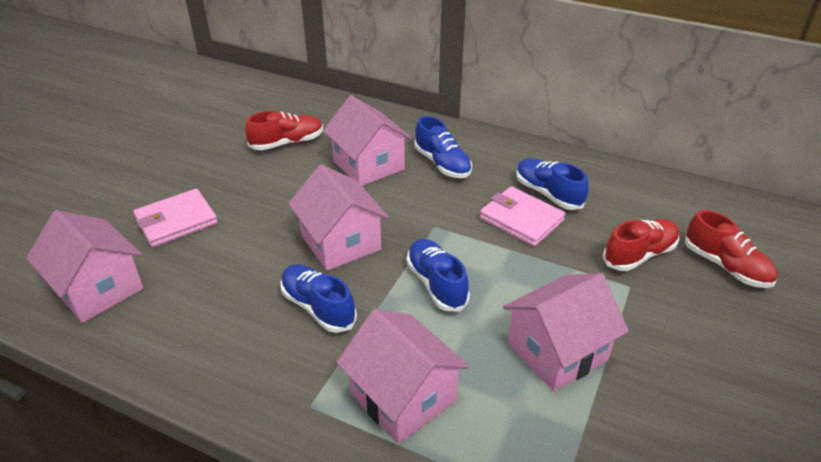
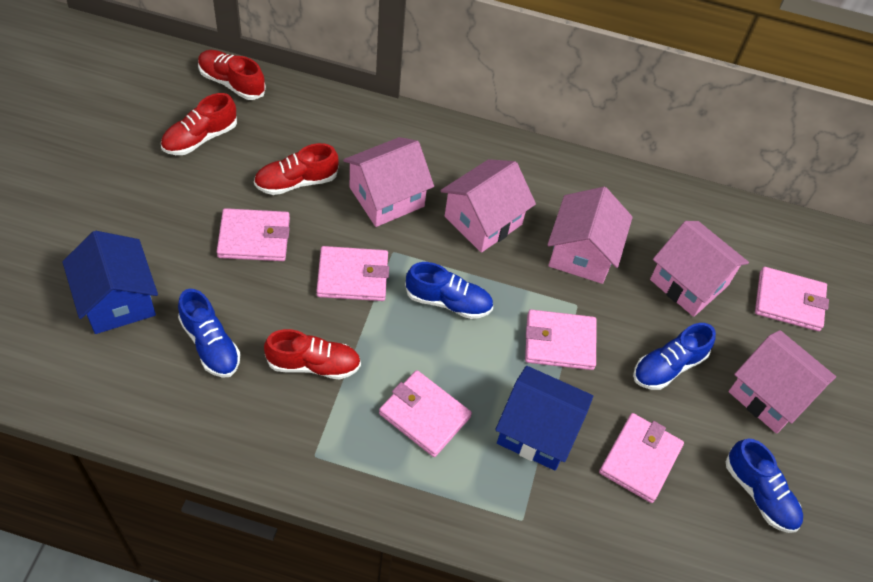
blue house: none = 0 -> [62,231,158,334] [495,366,593,470] = 2
pink wallet: [133,189,218,247] [480,186,565,247] = 2 -> [217,208,290,261] [316,246,389,301] [379,370,472,457] [525,309,596,370] [599,413,684,503] [755,267,829,331] = 6
red shoe: [245,111,323,150] [603,219,680,271] [685,210,778,288] = 3 -> [161,93,237,155] [198,50,266,100] [254,143,339,195] [264,329,361,380] = 4

